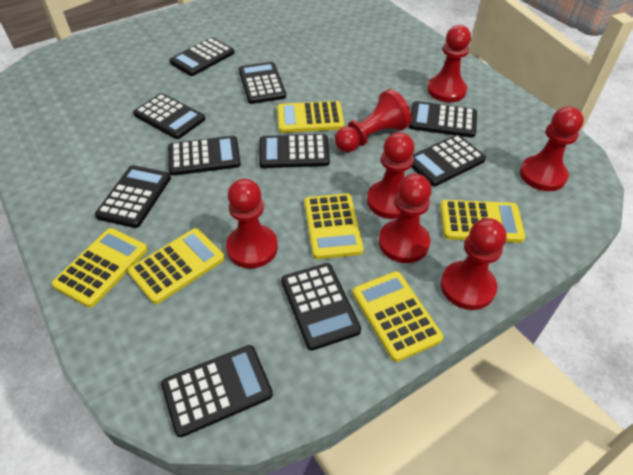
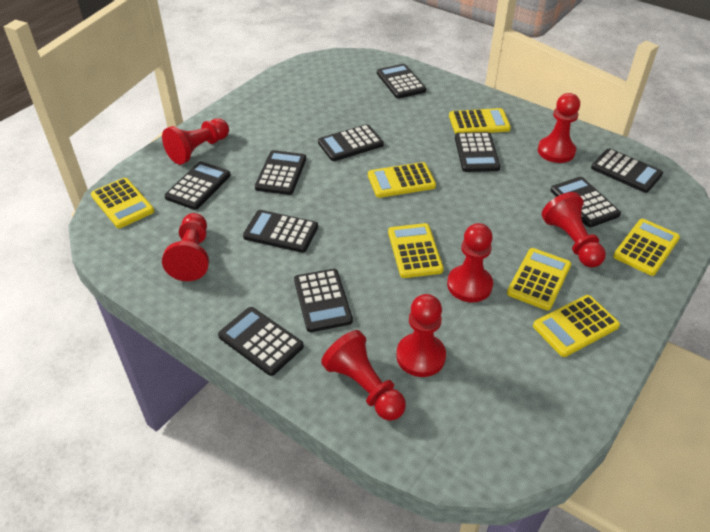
yellow calculator: [52,228,148,308] [128,228,225,304] [277,101,344,133] [305,193,364,259] [353,271,443,362] [440,200,525,243] = 6 -> [91,178,154,228] [368,162,436,198] [388,223,444,278] [449,108,511,134] [507,248,571,310] [533,295,620,357] [613,219,680,276] = 7

